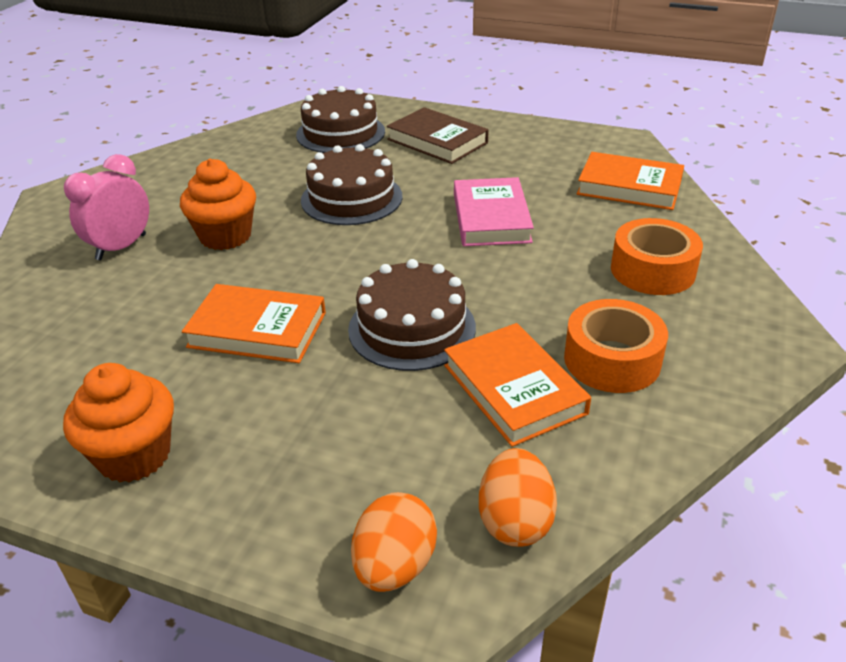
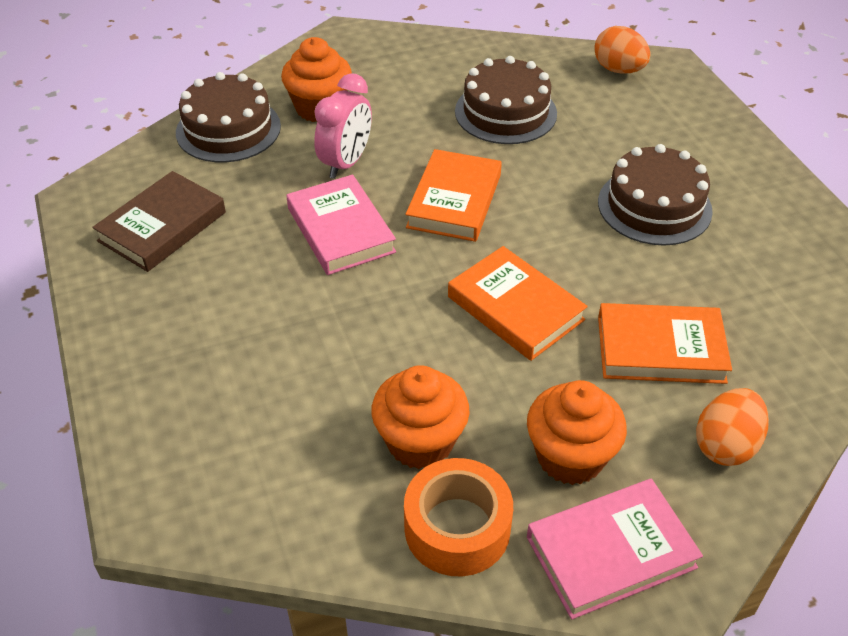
orange cupcake: [63,363,174,482] [180,159,256,250] = 2 -> [281,37,352,122] [371,365,470,469] [527,380,627,485] = 3
orange tape: [564,299,668,393] [611,218,703,295] = 2 -> [404,458,513,576] = 1
pink book: [454,177,534,246] = 1 -> [286,175,396,275] [527,479,703,620] = 2

